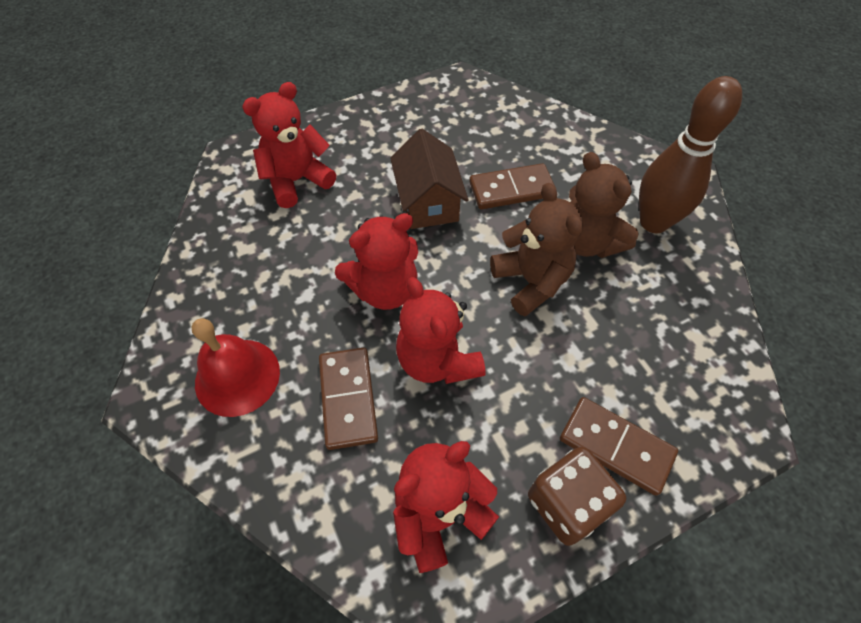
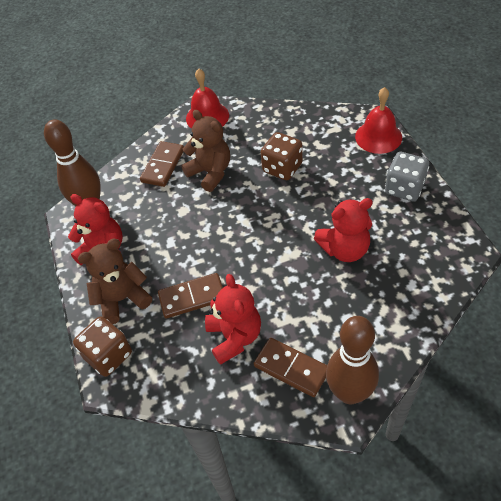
brown bowling pin: [639,76,742,233] = 1 -> [44,119,101,206] [326,316,379,404] = 2
brown dice: [528,447,626,546] = 1 -> [73,316,132,377] [261,132,303,180] = 2
brown house: [390,129,468,229] = 1 -> none = 0
grey dice: none = 0 -> [385,152,429,201] = 1
red bell: [192,318,280,417] = 1 -> [186,69,229,129] [355,87,402,154] = 2
red teddy bear: [242,82,336,208] [335,213,418,310] [393,441,499,573] [396,277,485,384] = 4 -> [68,194,123,265] [205,274,261,365] [314,198,373,262] = 3

